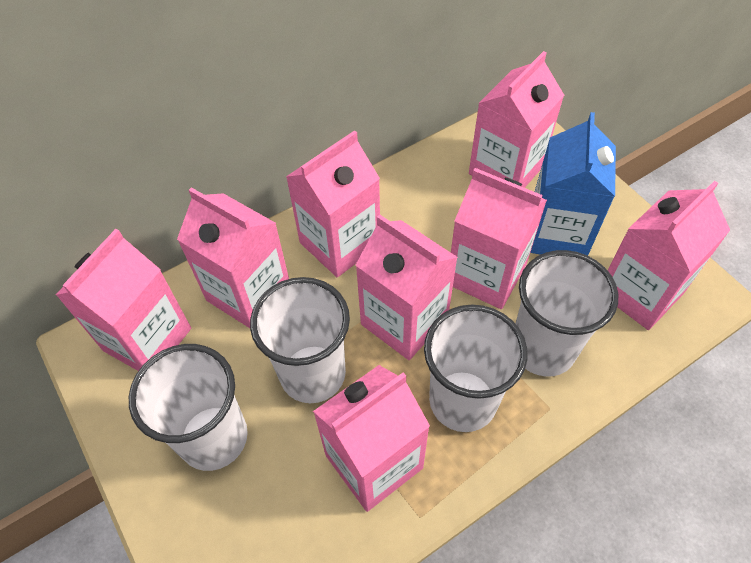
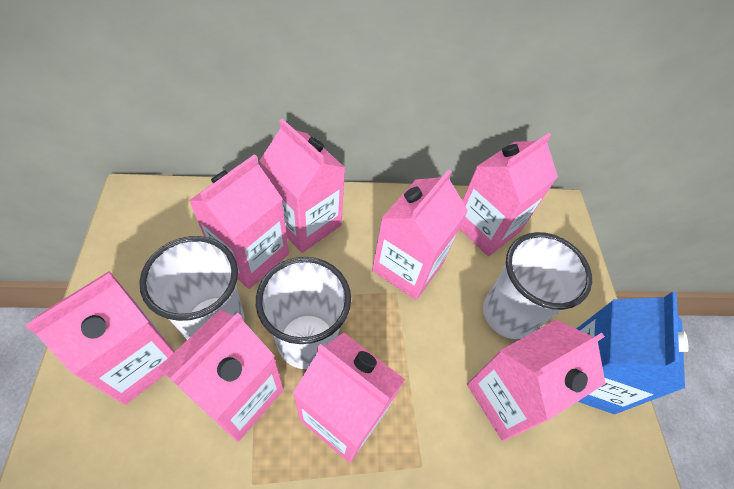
white cup: [129,344,248,471] [250,277,350,403] [424,305,527,432] [515,250,618,377] = 4 -> [139,236,244,340] [256,257,351,369] [483,232,592,339] = 3

